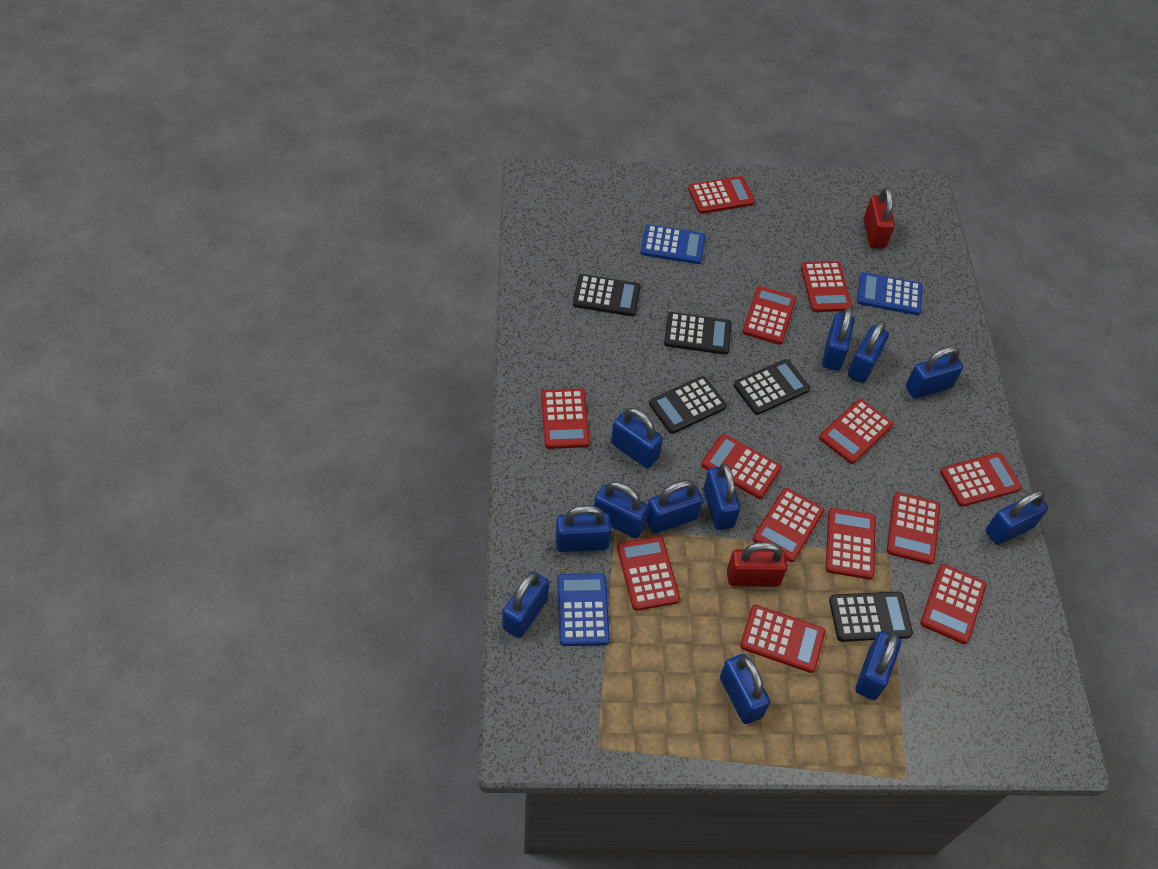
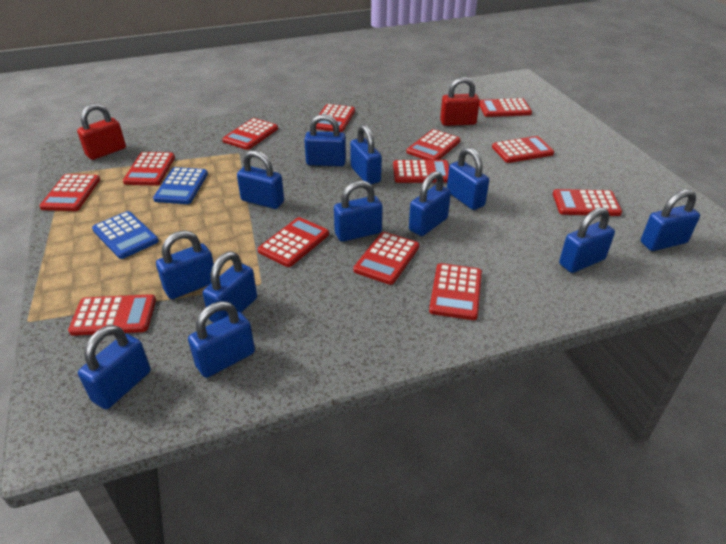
black calculator: [573,274,641,316] [649,376,727,434] [664,312,732,355] [734,359,810,415] [829,592,913,642] = 5 -> none = 0
blue calculator: [557,573,610,646] [640,224,705,264] [857,272,922,315] = 3 -> [92,211,159,259] [153,167,208,204] = 2

